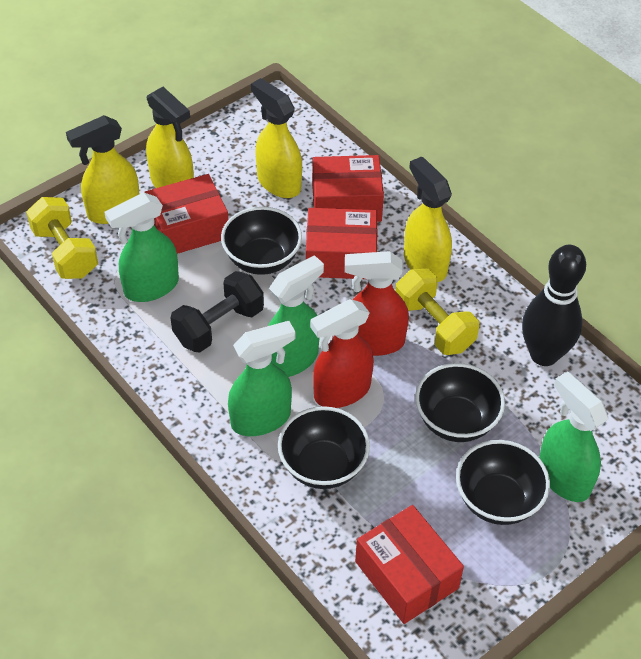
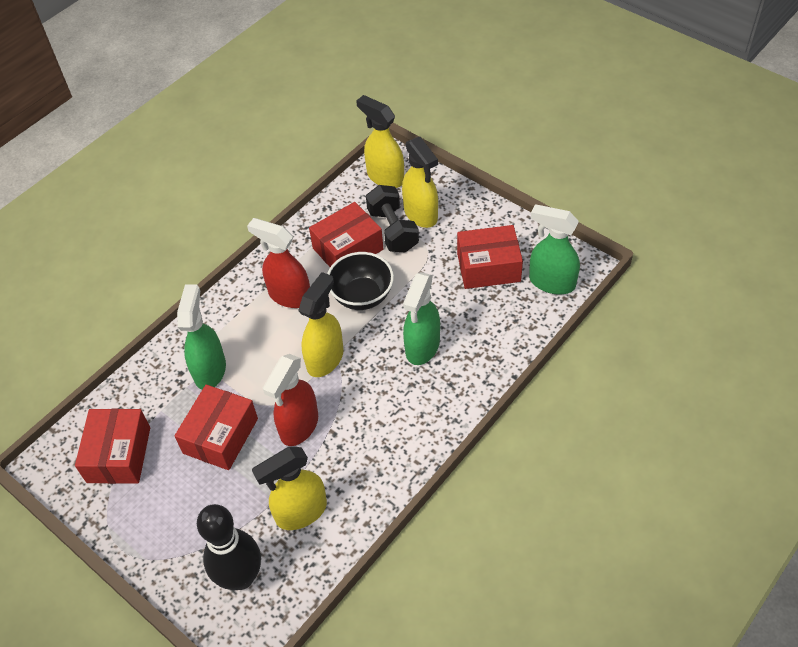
black bowl: [221,207,302,275] [278,406,370,489] [415,363,505,442] [456,440,550,525] = 4 -> [327,252,394,310] = 1
green spray bottle: [105,193,179,302] [228,321,295,436] [268,255,324,377] [539,371,608,502] = 4 -> [177,284,226,390] [403,272,440,365] [529,204,580,294] = 3
yellow dumbbell: [26,197,98,279] [395,269,479,355] = 2 -> none = 0

